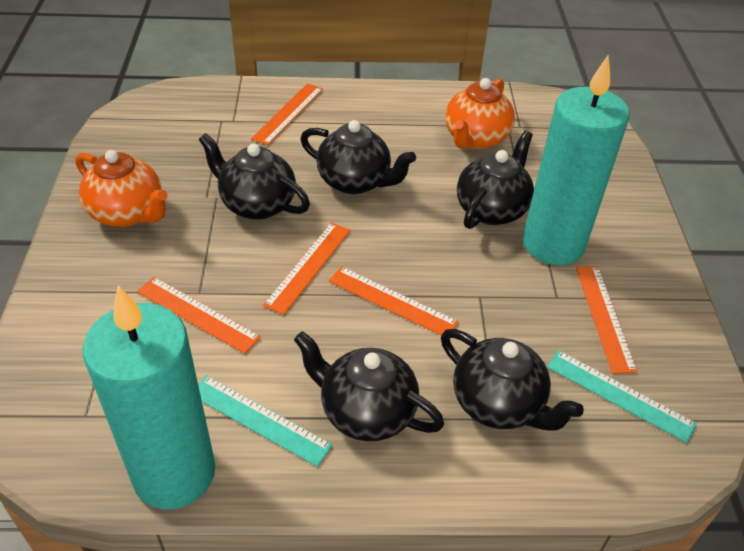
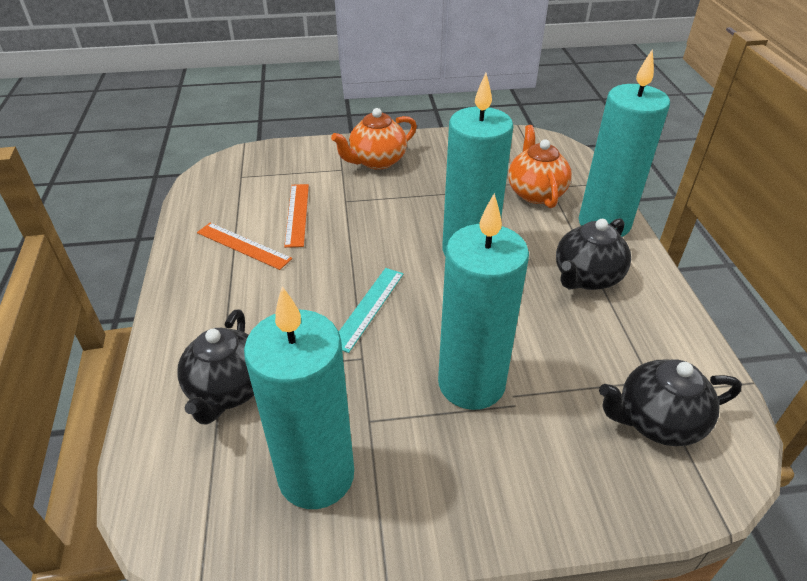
black teapot: [198,133,310,220] [294,331,444,441] [300,120,416,194] [441,329,584,430] [457,131,534,229] = 5 -> [177,310,254,425] [556,218,631,290] [599,360,742,446] = 3
orange ruler: [137,277,261,354] [251,83,323,145] [263,223,350,315] [329,266,459,335] [576,266,637,374] = 5 -> [197,223,292,270] [284,184,309,248] = 2
turquoise candle: [83,285,215,509] [523,54,630,265] = 2 -> [244,286,354,509] [438,193,529,410] [442,73,513,257] [579,49,670,237] = 4
turquoise ruler: [198,375,333,467] [547,350,697,443] = 2 -> [339,268,404,353] = 1

